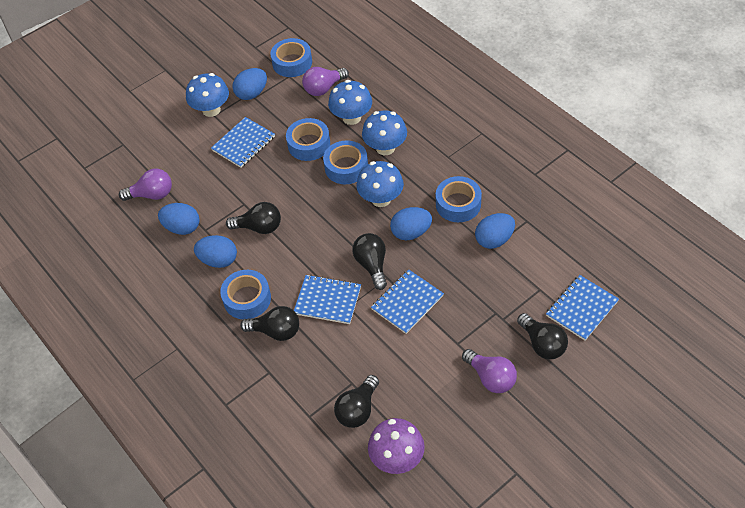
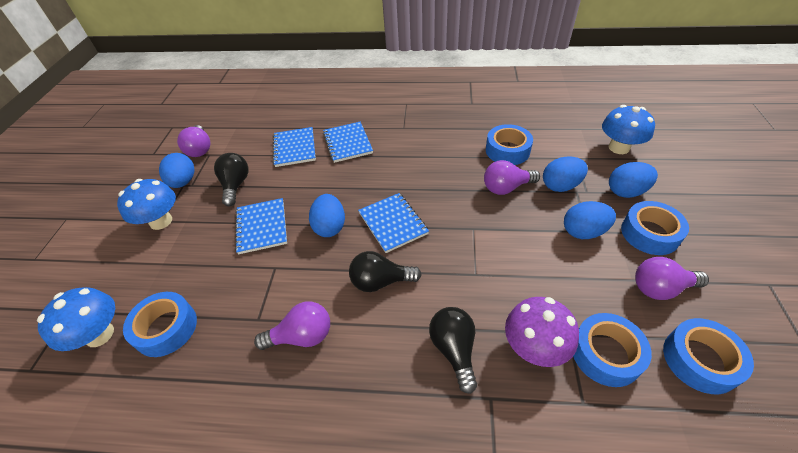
black light bulb: [226,202,281,234] [240,306,299,341] [334,375,379,428] [352,233,387,290] [517,313,568,359] = 5 -> [214,153,248,206] [349,251,422,292] [429,307,477,394] = 3
blue mushroom: [186,73,229,117] [328,80,372,125] [356,161,404,207] [362,111,407,155] = 4 -> [37,287,115,351] [117,179,176,230] [602,105,655,154] = 3
purple light bulb: [119,169,172,201] [302,67,349,96] [462,349,517,393] = 3 -> [177,125,210,157] [254,301,330,350] [484,160,540,195] [635,257,709,300] = 4

